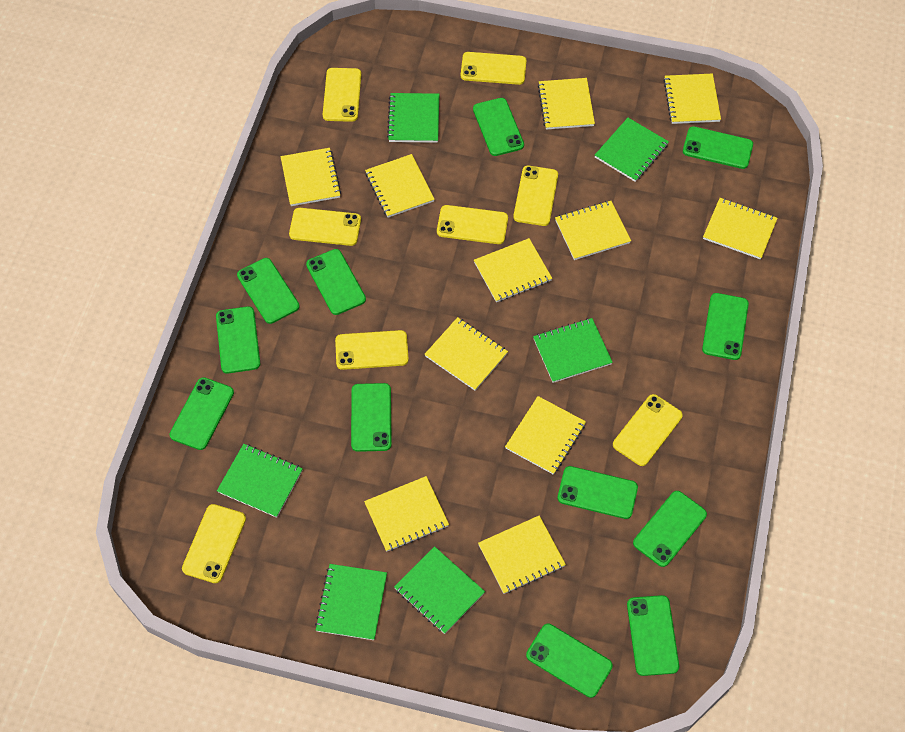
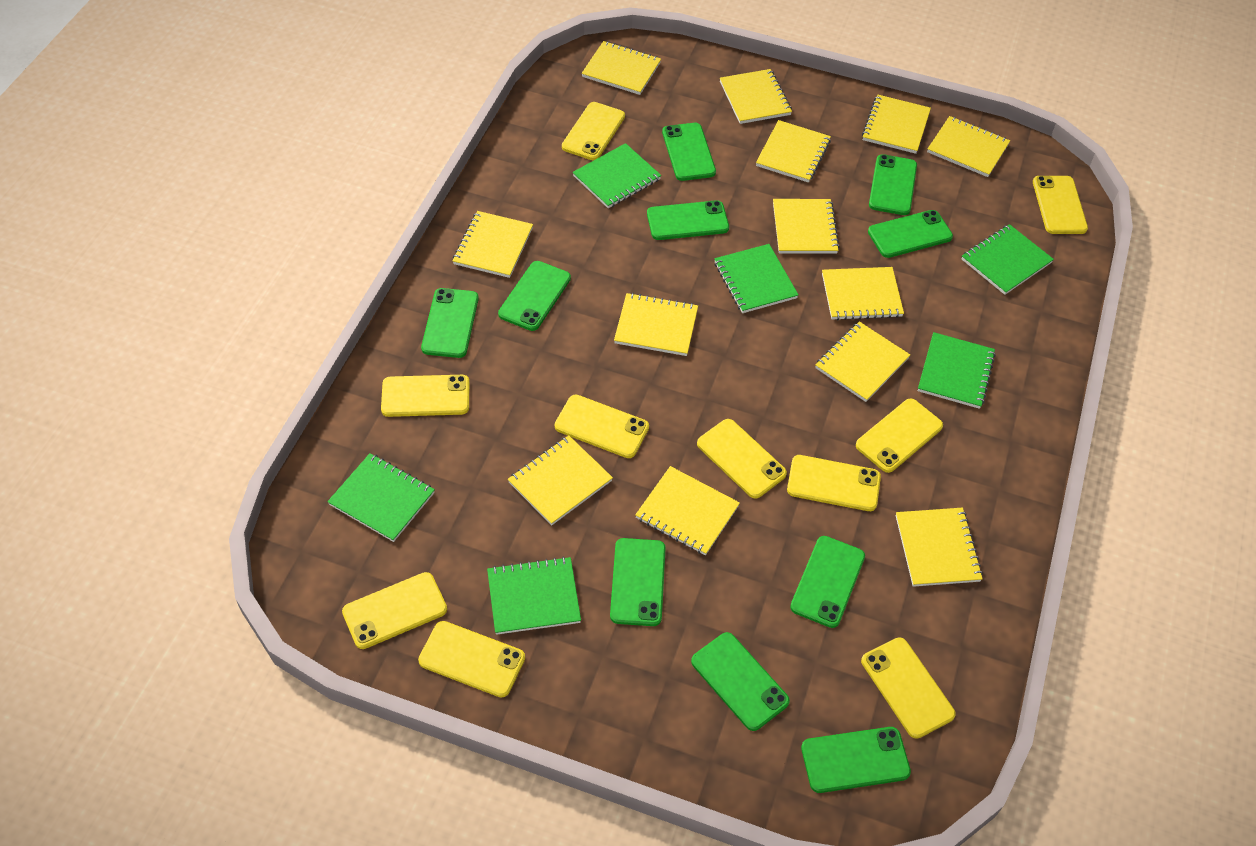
green phone: [170,377,234,450] [216,306,260,374] [237,258,300,324] [306,249,366,315] [351,383,392,452] [473,98,524,156] [526,624,613,698] [558,466,638,519] [627,595,679,676] [633,491,707,567] [683,126,753,169] [702,293,749,360] = 12 -> [421,288,479,358] [498,261,571,331] [610,538,666,626] [647,200,729,240] [662,123,716,181] [691,632,790,731] [790,536,865,628] [801,727,911,793] [868,210,953,258] [869,154,917,215] = 10
yellow notebook: [281,148,341,206] [364,476,449,552] [365,154,435,218] [424,317,508,391] [474,238,552,302] [478,516,566,594] [505,396,586,475] [538,78,595,130] [555,201,631,260] [663,74,721,124] [703,198,778,260] = 11 -> [453,211,533,278] [508,435,613,525] [581,41,661,95] [614,293,698,356] [635,466,740,555] [720,69,792,124] [756,120,831,183] [773,199,840,254] [815,322,910,402] [822,267,904,320] [862,95,931,154] [896,508,983,587] [927,116,1010,177] = 13
yellow phone: [182,504,246,583] [289,208,361,246] [323,68,361,122] [335,330,409,370] [437,205,508,244] [461,52,527,85] [513,166,558,226] [613,394,683,466] = 8 -> [342,572,447,649] [381,375,470,417] [418,621,525,698] [555,395,649,458] [562,102,625,160] [697,419,787,499] [787,455,881,511] [856,398,943,473] [861,637,955,739] [1033,176,1088,234] = 10

